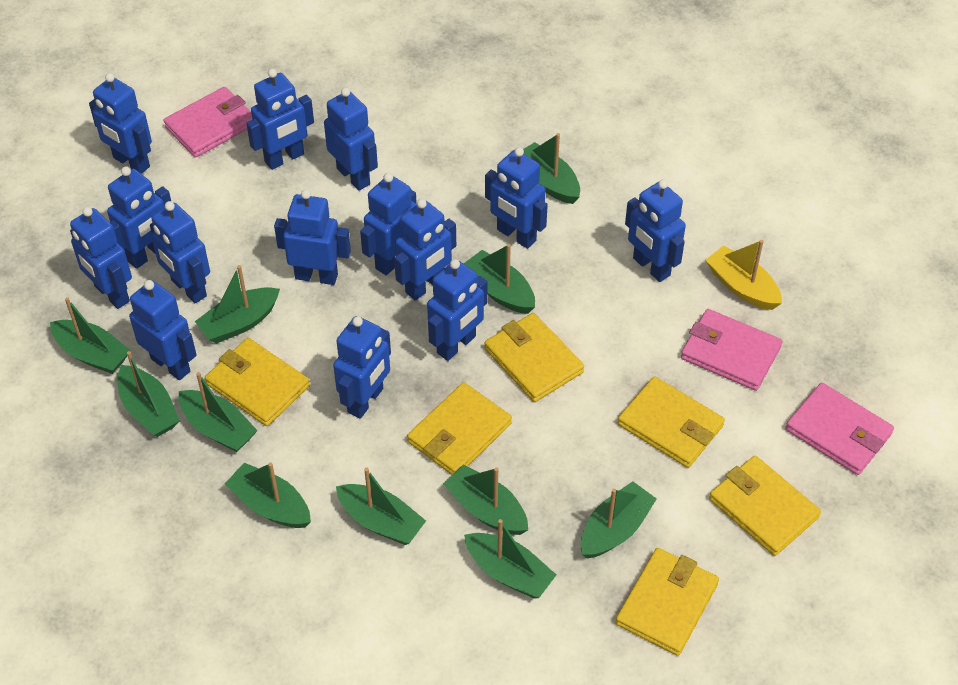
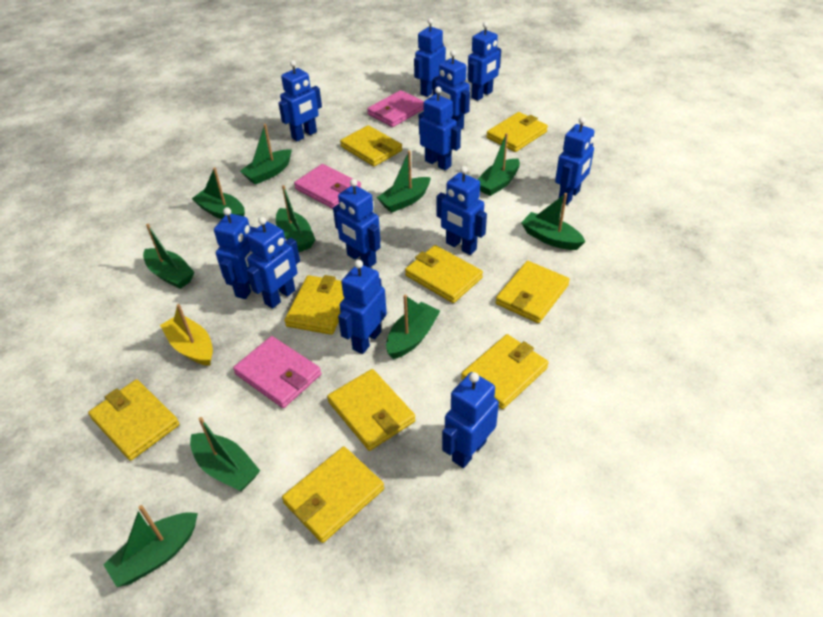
blue robot: [70,207,132,309] [89,73,152,174] [107,166,171,269] [129,280,197,380] [150,201,210,303] [246,69,314,170] [274,189,351,285] [324,87,378,191] [333,316,391,419] [360,173,417,275] [394,199,456,301] [427,259,488,361] [485,147,548,249] [625,179,686,282] = 14 -> [214,207,256,299] [247,217,300,309] [278,60,322,141] [333,179,381,268] [338,260,387,354] [414,18,446,97] [419,87,461,170] [433,50,470,129] [436,166,487,255] [442,372,499,468] [467,22,501,101] [555,117,595,205] = 12
green boat: [50,297,131,374] [117,351,180,437] [179,372,258,452] [195,265,280,344] [225,462,311,528] [336,468,426,545] [443,465,528,535] [464,244,535,314] [464,519,556,598] [523,133,580,204] [581,481,657,558] = 11 -> [103,505,198,587] [143,224,194,289] [190,417,260,491] [192,167,245,219] [240,124,292,185] [276,185,315,252] [377,150,431,213] [386,294,440,359] [478,133,520,196] [521,193,585,250] = 10
yellow wallet: [205,338,310,426] [407,382,512,475] [484,313,584,402] [615,548,719,656] [617,376,725,468] [709,456,821,556] = 6 -> [88,379,179,461] [282,447,384,543] [284,275,344,335] [327,369,415,451] [340,125,402,166] [405,245,483,303] [461,334,549,409] [486,112,548,152] [495,261,570,323] = 9

